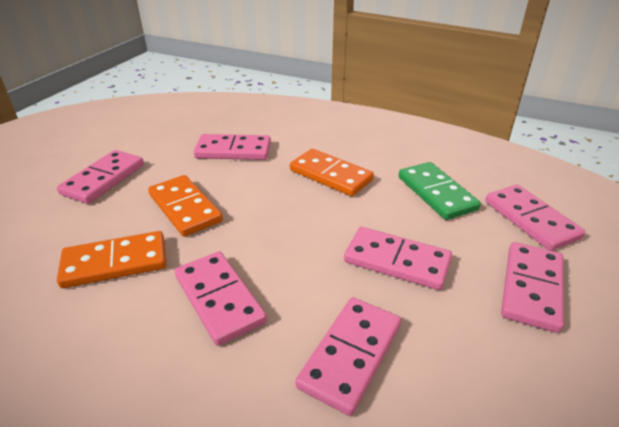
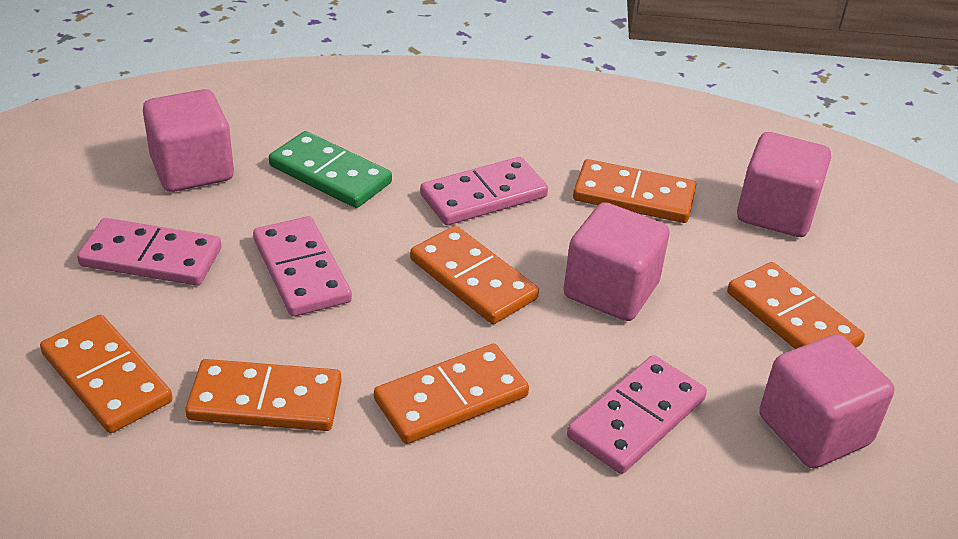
orange domino: [57,231,166,288] [148,175,223,237] [290,149,374,196] = 3 -> [40,315,172,433] [185,359,341,431] [374,344,529,444] [410,226,539,324] [573,159,696,223] [727,262,865,349] = 6
pink cube: none = 0 -> [143,89,234,192] [564,202,670,321] [737,132,831,237] [759,334,895,468] = 4
pink domino: [57,150,144,204] [175,251,267,346] [194,134,271,160] [296,297,401,416] [344,227,452,290] [485,185,585,251] [501,242,564,333] = 7 -> [77,218,221,286] [253,216,352,317] [420,157,548,225] [567,355,707,474] = 4

